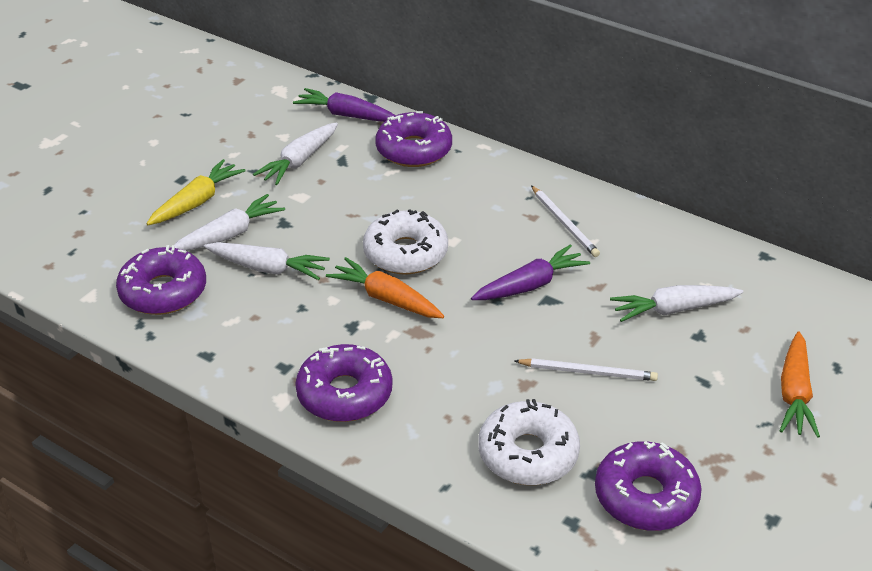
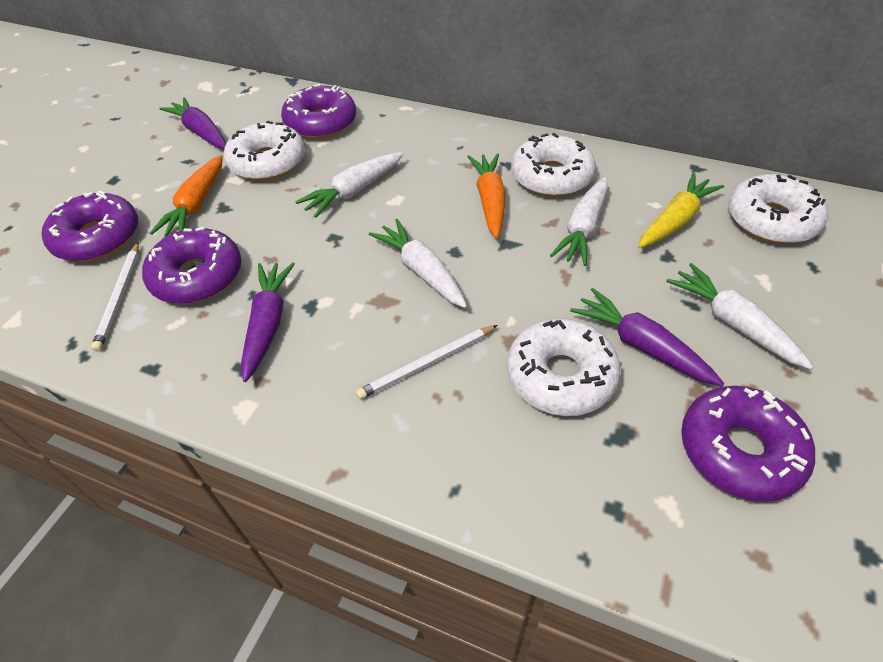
purple carrot: [293,88,395,122] [471,245,590,300] = 2 -> [160,98,226,149] [241,262,295,382] [570,288,725,386] = 3
white donut: [363,209,448,275] [478,399,580,485] = 2 -> [224,121,305,181] [507,318,621,416] [511,133,596,197] [728,174,828,244] = 4

